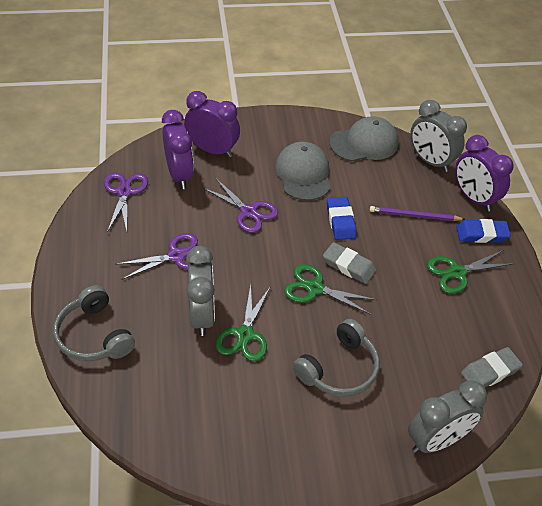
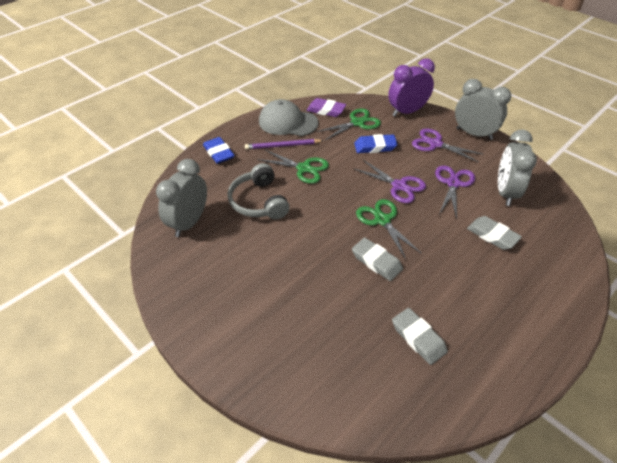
grey cap: [276,142,330,201] [330,116,399,161] = 2 -> [259,99,319,136] = 1
grey eraser: [323,242,376,284] [461,347,523,387] = 2 -> [352,238,403,281] [392,308,448,365] [467,216,522,250] = 3
grey headphones: [53,285,135,361] [293,319,380,397] = 2 -> [228,163,290,219] = 1
purple clock: [162,110,194,189] [184,91,240,157] [455,135,513,211] = 3 -> [388,58,435,116] = 1
purple eraser: none = 0 -> [306,98,346,117] = 1

